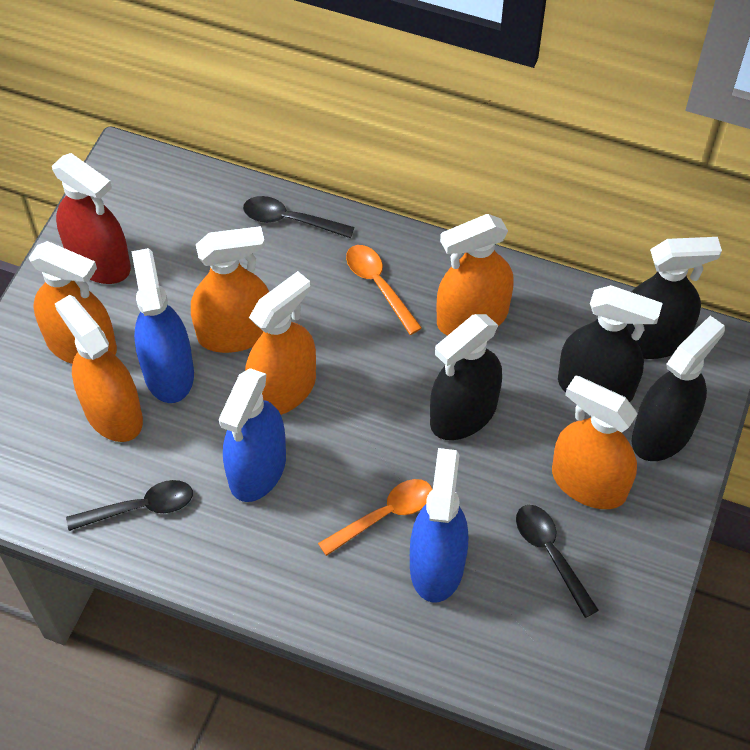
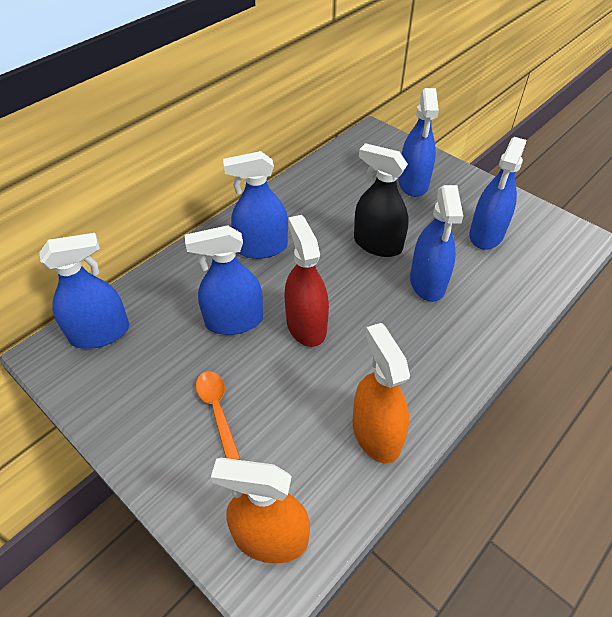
black spoon: [66,480,193,531] [243,196,354,238] [516,505,599,618] = 3 -> none = 0
black spray bottle: [430,314,502,440] [558,285,663,402] [627,237,722,359] [632,316,725,461] = 4 -> [354,143,409,257] = 1
blue spray bottle: [132,248,194,403] [219,368,286,502] [410,448,468,603] = 3 -> [39,233,129,349] [185,225,263,335] [223,151,288,259] [398,88,439,197] [410,185,463,302] [469,137,526,250] = 6
orange spoon: [318,479,433,556] [346,245,422,335] = 2 -> [196,371,240,460] = 1
orange spray bottle: [29,241,117,364] [55,295,143,442] [191,226,269,353] [245,271,316,415] [436,214,514,336] [552,375,637,509] = 6 -> [211,458,310,563] [353,323,410,463] = 2

